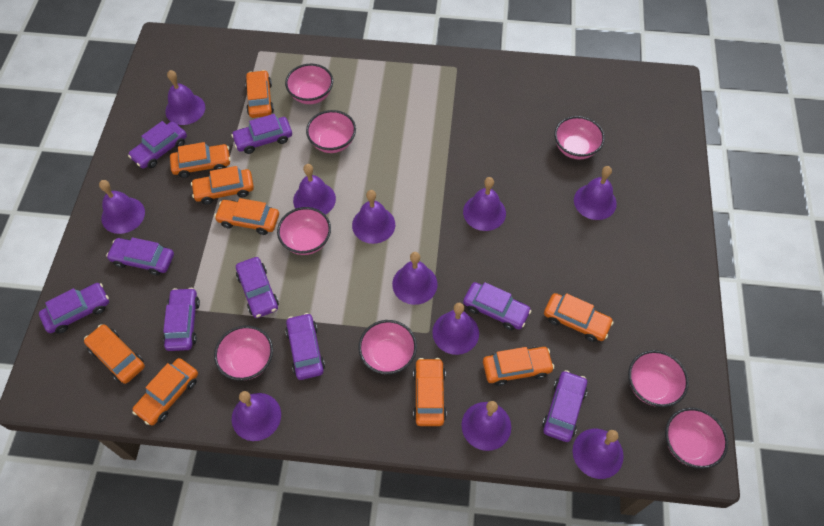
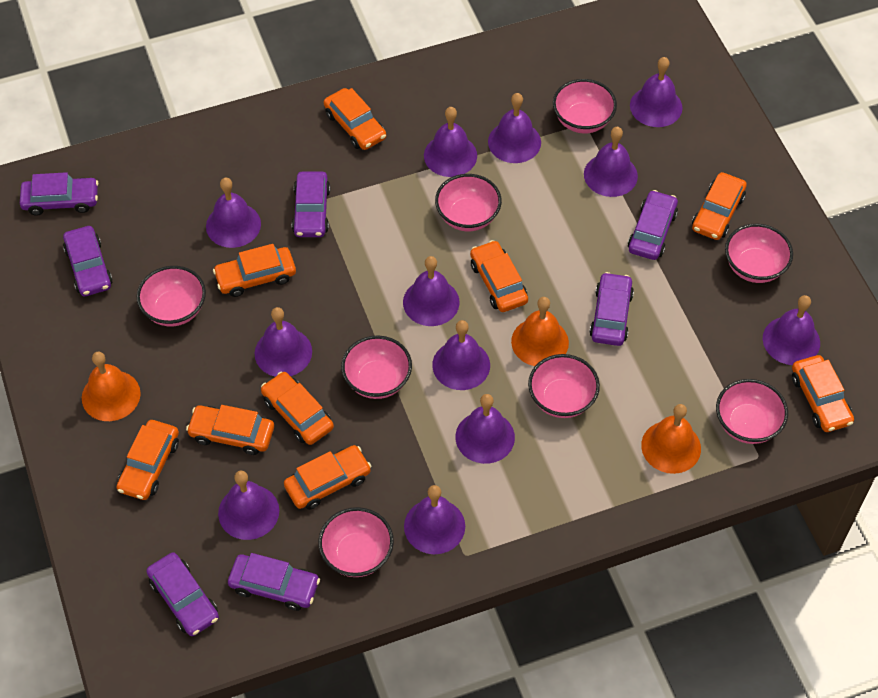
orange bell: none = 0 -> [82,352,141,421] [511,297,569,366] [641,404,701,474] = 3
purple bell: [99,180,145,234] [165,70,205,125] [232,391,281,441] [293,164,336,215] [352,190,395,244] [392,252,438,305] [432,303,479,355] [461,401,511,451] [463,177,506,231] [573,429,624,479] [574,166,617,220] = 11 -> [206,177,261,248] [218,471,279,540] [254,307,312,377] [403,256,460,326] [404,485,465,554] [424,107,477,177] [432,320,490,390] [455,394,515,464] [488,93,541,163] [584,127,638,197] [630,57,682,127] [763,295,820,365] = 12
purple car: [39,283,109,334] [106,237,174,276] [128,121,187,169] [163,288,200,351] [231,114,292,154] [236,257,279,318] [285,313,325,380] [463,282,531,330] [542,370,587,442] = 9 -> [20,172,98,215] [63,226,113,296] [146,552,219,636] [228,553,320,611] [292,172,330,237] [589,272,634,346] [628,190,678,260] = 7

